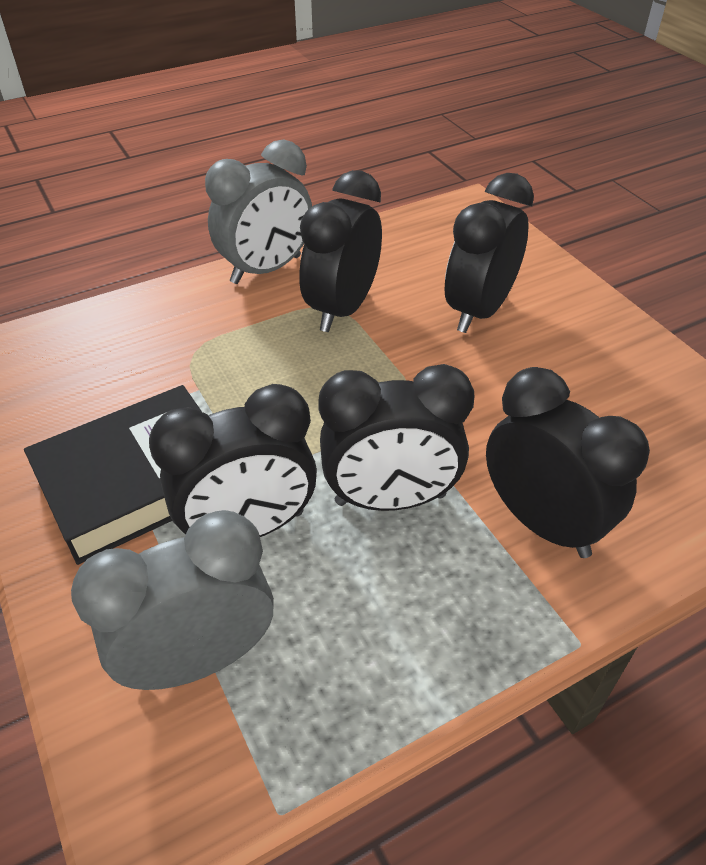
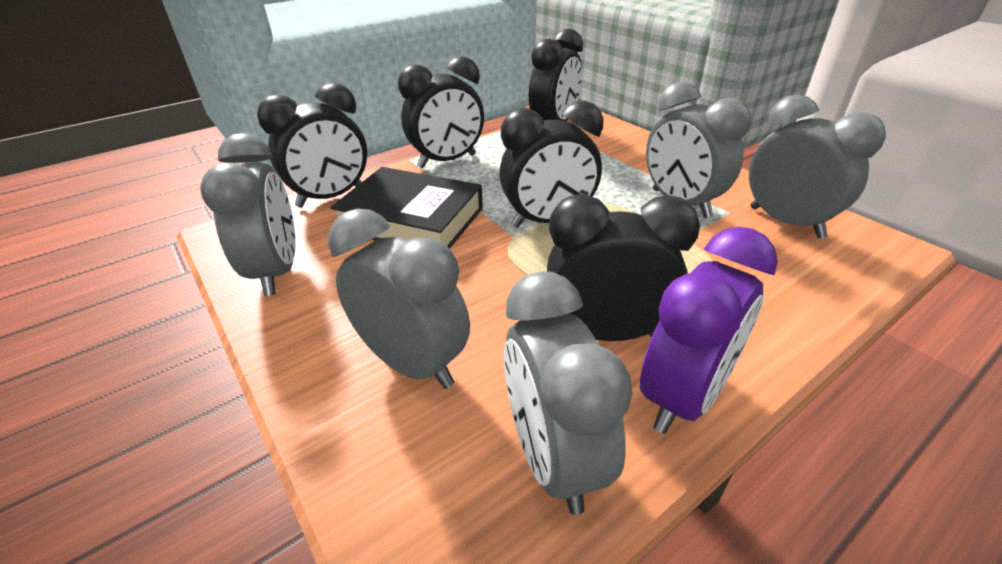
grey clock: [71,510,274,690] [205,140,312,284] = 2 -> [200,133,296,296] [328,208,470,389] [504,272,633,515] [646,82,751,218] [749,94,886,238] = 5
purple clock: none = 0 -> [640,227,778,434] = 1

